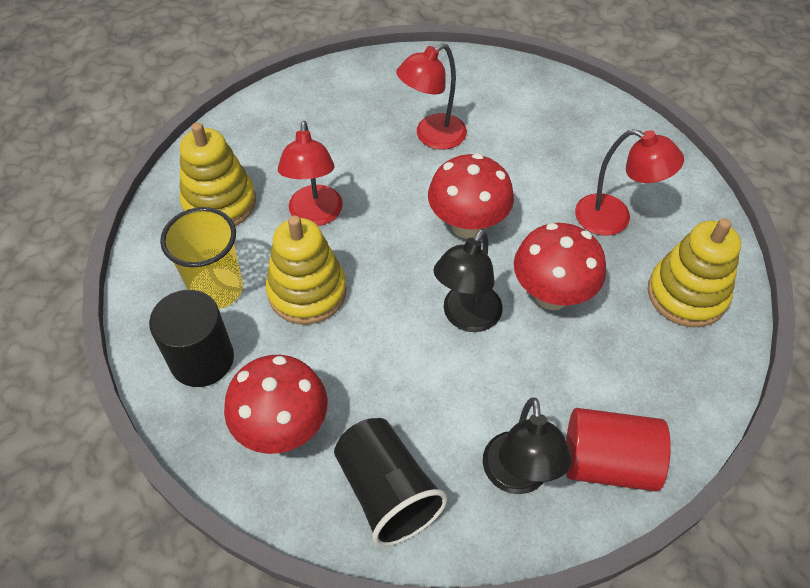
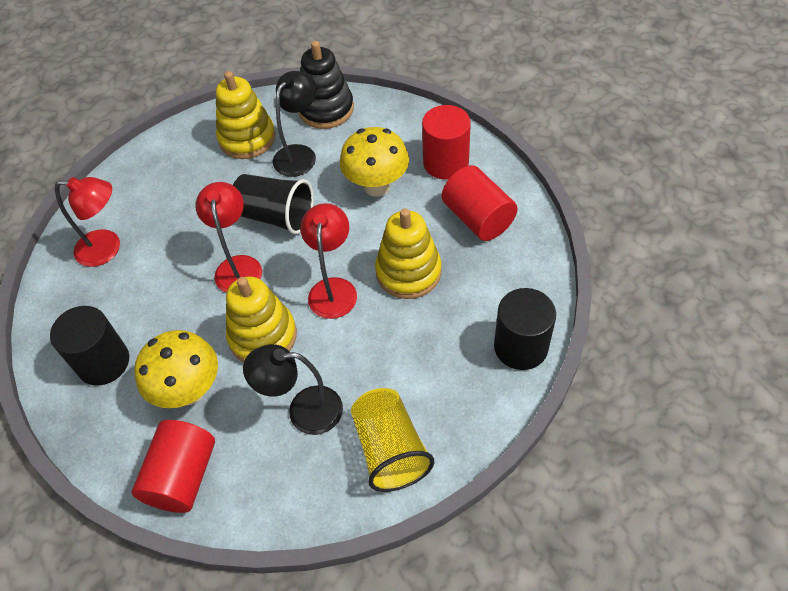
black cylinder: [149,290,234,387] = 1 -> [50,306,129,386] [494,288,556,370] = 2
black stacking toy: none = 0 -> [298,41,354,129] = 1
red cylinder: [566,408,671,492] = 1 -> [132,420,215,513] [422,105,471,180] [442,165,518,241] = 3
red mushroom: [224,355,327,454] [428,153,514,239] [514,223,606,310] = 3 -> none = 0
yellow mushroom: none = 0 -> [134,330,218,408] [340,127,409,197] = 2

